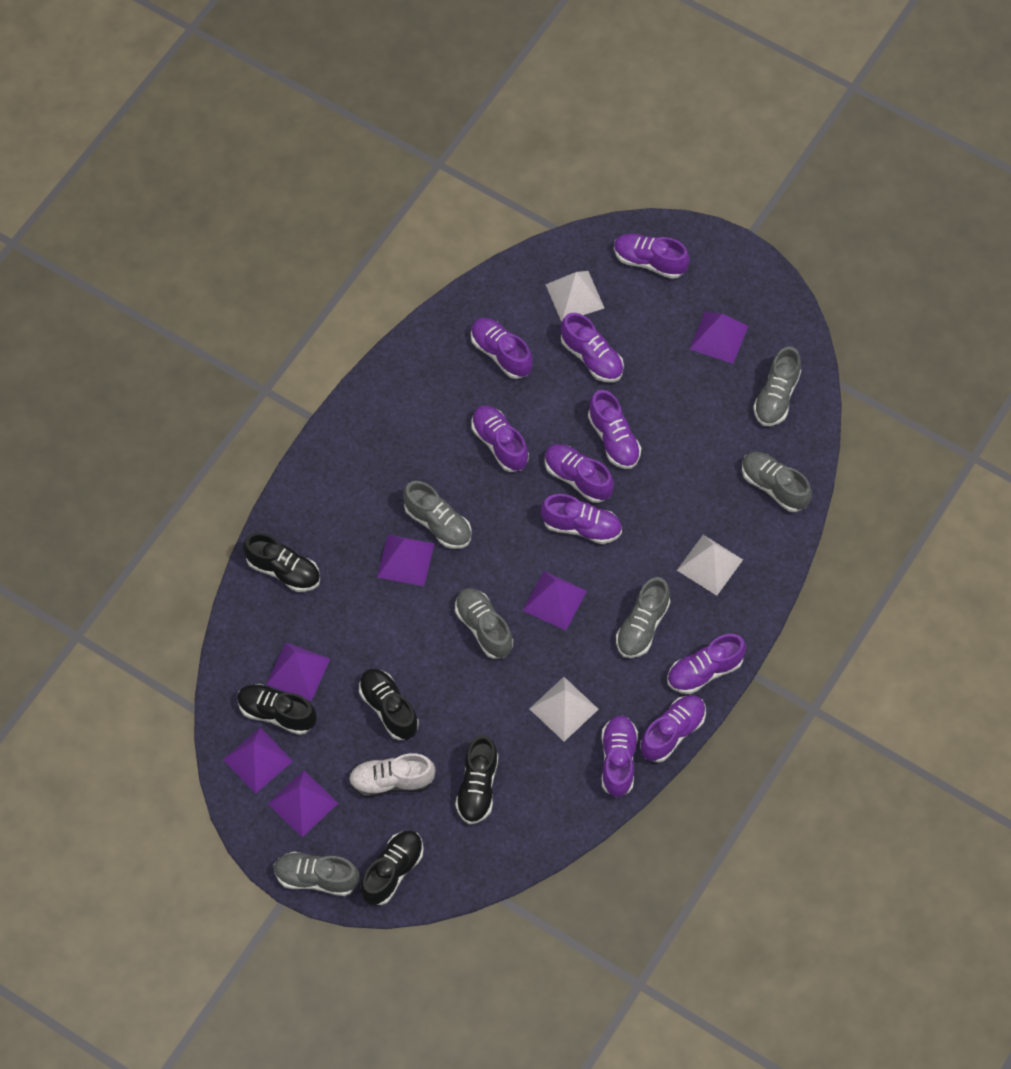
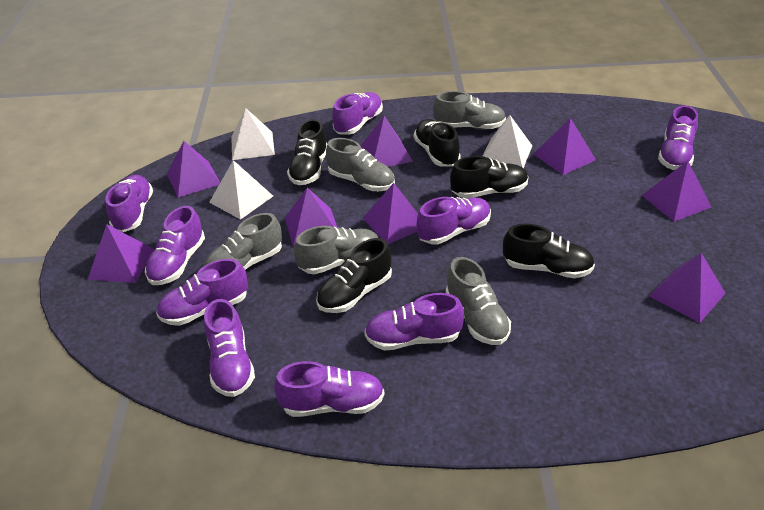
grey shoe: [274,852,360,896] [403,481,471,549] [455,588,513,659] [616,577,670,658] [742,452,812,512] [753,346,801,426] = 6 -> [204,213,282,270] [294,226,378,274] [326,138,395,191] [433,91,506,130] [446,257,511,345] = 5
purple pyramid: [223,728,293,793] [266,642,330,701] [268,770,338,837] [377,535,435,586] [522,571,587,630] [690,311,748,364] = 6 -> [88,224,154,283] [167,141,220,197] [285,188,338,247] [361,116,413,167] [363,183,418,244] [534,118,596,175] [642,161,712,222] [649,253,726,323] = 8
purple shoe: [471,318,533,379] [471,405,529,472] [541,494,622,544] [545,444,614,503] [561,313,624,382] [588,390,641,469] [601,716,638,797] [614,233,690,279] [640,695,706,762] [667,634,746,694] = 10 -> [105,175,153,232] [145,206,205,285] [156,259,248,326] [204,299,255,397] [274,361,384,417] [332,92,383,135] [364,293,464,350] [417,197,491,245] [658,105,698,170] = 9
white shoe: [348,753,436,797] = 1 -> none = 0

